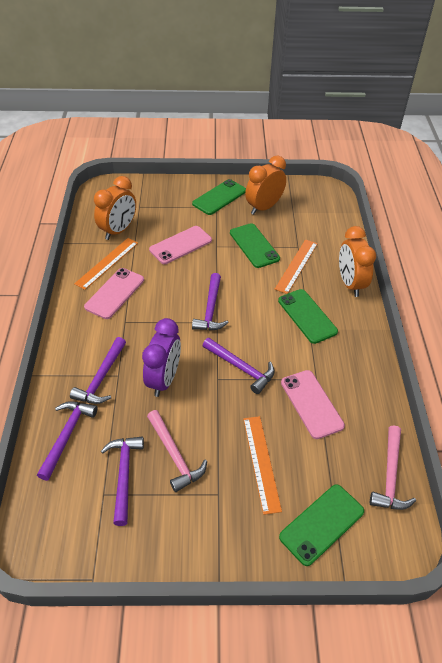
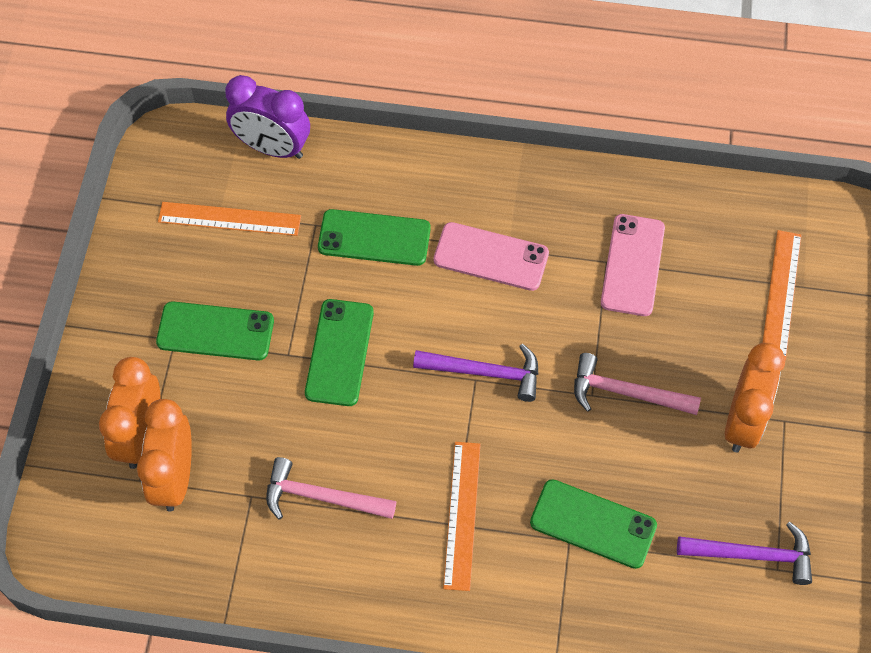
pink phone: [84,268,144,319] [149,226,212,264] [281,370,345,439] = 3 -> [434,222,549,291] [601,214,665,316] = 2
purple hammer: [37,401,98,481] [70,337,126,404] [101,436,144,526] [192,273,229,330] [203,338,275,394] = 5 -> [413,344,538,402] [677,522,812,585] = 2

